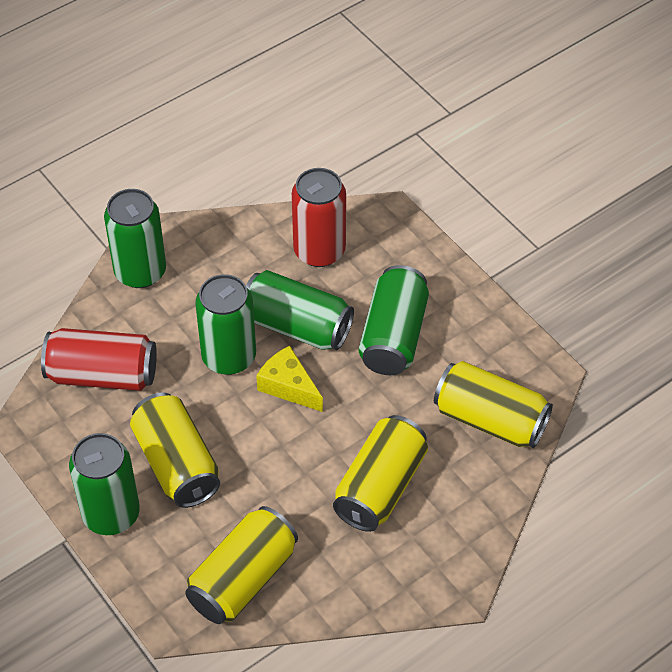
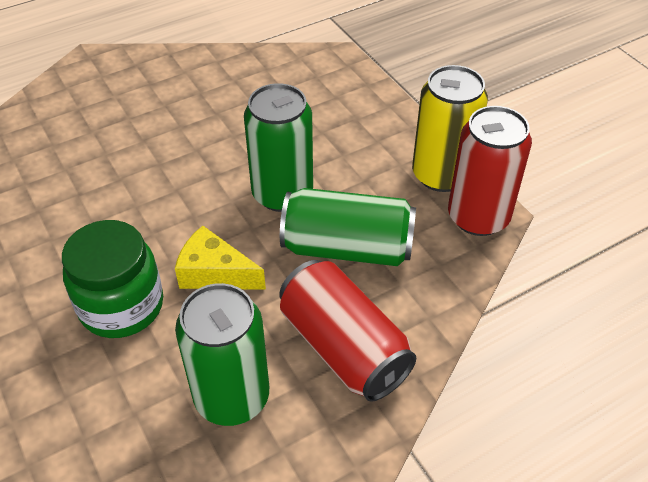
green can: [69,433,140,535] [104,189,166,288] [195,274,256,375] [246,270,354,350] [359,265,429,375] = 5 -> [175,283,269,426] [244,83,313,212] [280,188,416,266] = 3
green jar: none = 0 -> [62,220,163,338] = 1
yellow can: [130,392,220,508] [185,506,298,624] [333,415,428,532] [434,361,553,448] = 4 -> [412,65,488,192] = 1

